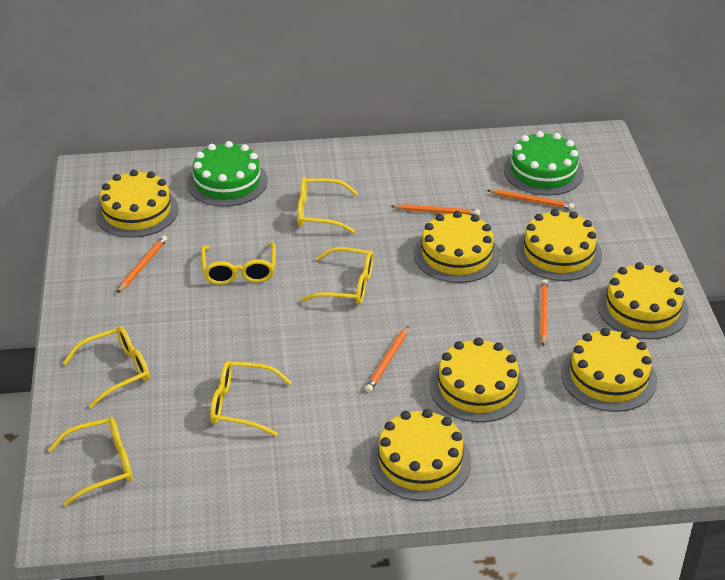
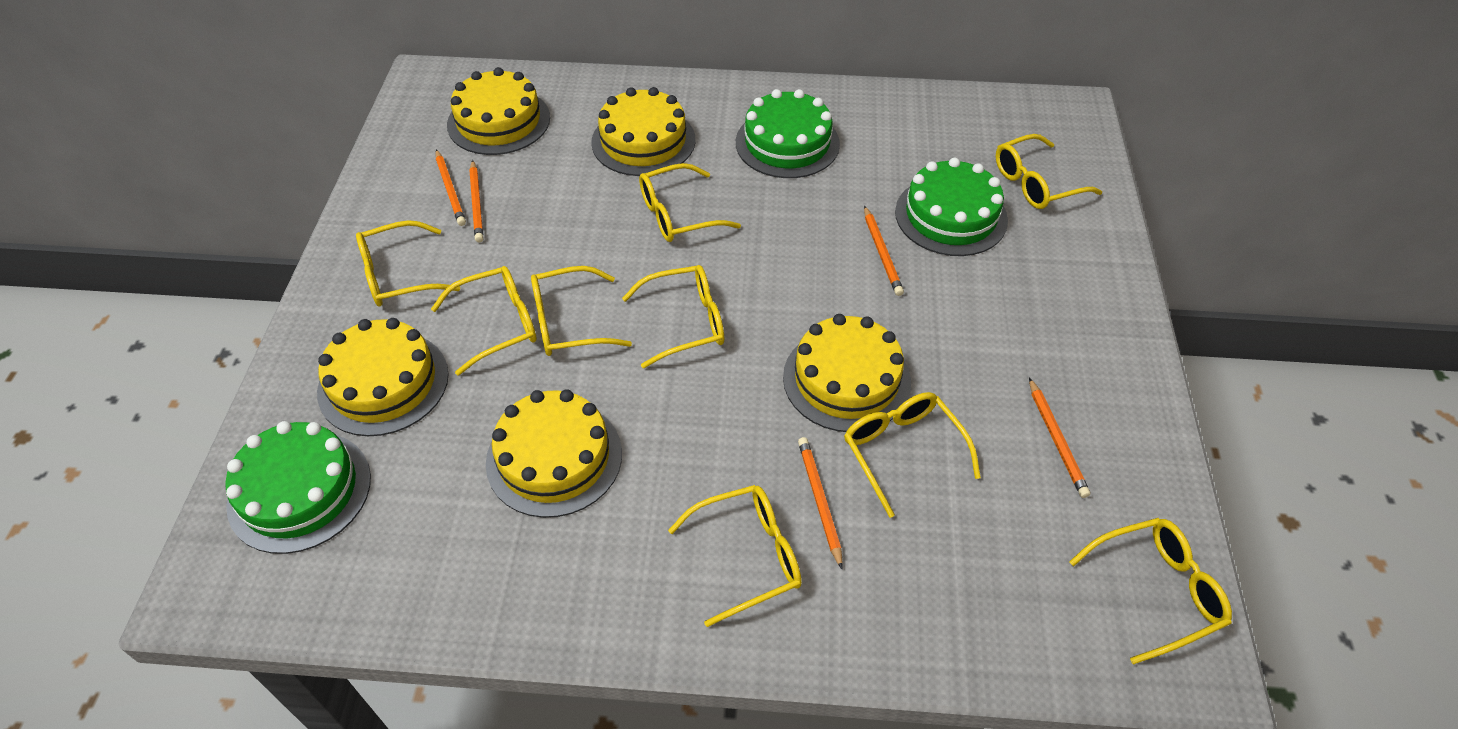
green cake: [187,141,268,207] [504,131,584,196] = 2 -> [225,421,371,554] [736,89,840,178] [895,158,1008,256] = 3
yellow cake: [95,169,179,238] [369,409,471,501] [414,211,500,283] [429,338,526,422] [516,209,602,281] [561,328,657,412] [598,262,689,339] = 7 -> [317,318,449,436] [447,67,550,155] [486,389,622,518] [591,87,695,176] [783,314,911,432] = 5
yellow glasses: [48,417,132,506] [63,326,150,408] [201,242,276,285] [210,361,292,436] [297,177,358,233] [300,247,374,304] = 6 -> [356,220,460,307] [431,266,537,376] [531,266,632,356] [622,265,724,368] [639,163,741,242] [668,485,802,627] [844,392,981,518] [996,134,1102,209] [1069,518,1232,665] = 9

